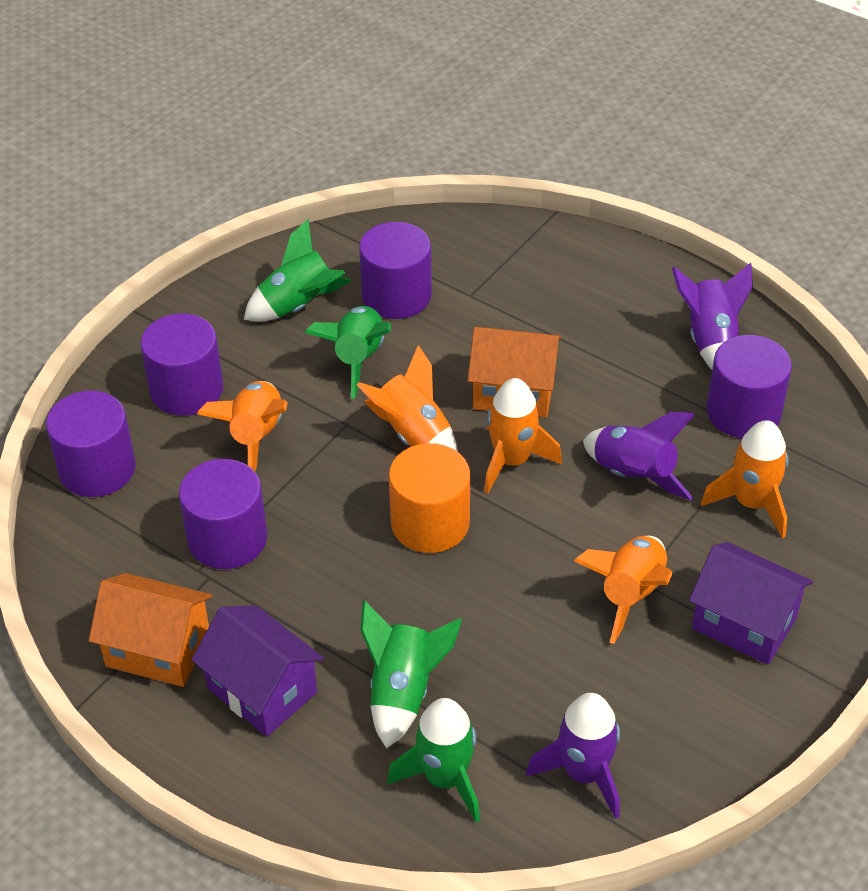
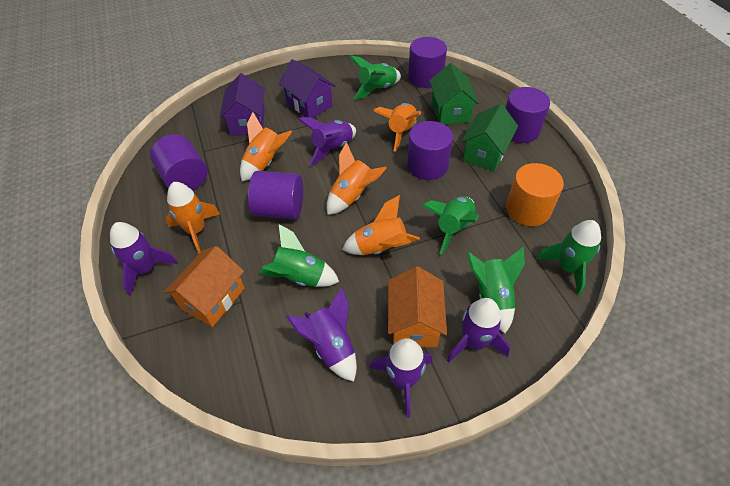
green house: none = 0 -> [430,63,479,125] [461,104,518,171] = 2
green rocket: [244,219,351,322] [305,306,391,399] [361,601,462,749] [387,698,480,823] = 4 -> [259,224,339,287] [349,55,401,100] [422,196,479,255] [467,247,525,334] [536,220,601,295] = 5
purple rocket: [526,693,620,819] [583,412,695,500] [672,263,753,370] = 3 -> [110,222,178,296] [286,287,357,382] [298,117,356,165] [370,338,432,417] [447,298,510,362] = 5

